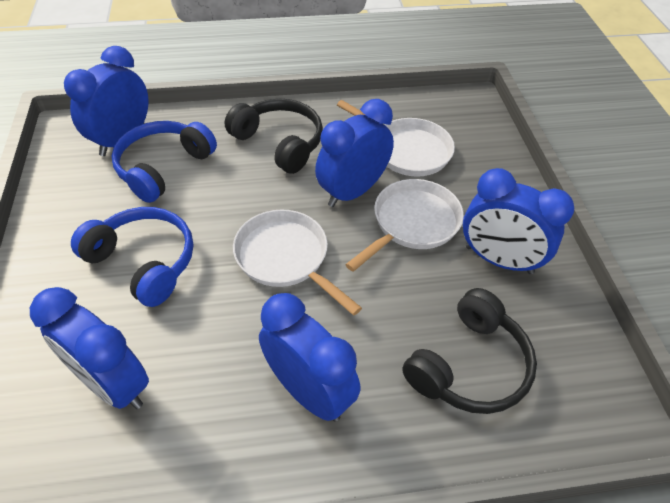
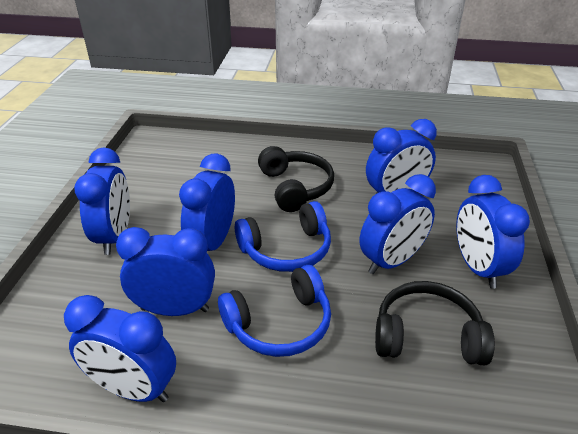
blue clock: [30,287,149,409] [64,46,149,156] [259,293,360,421] [315,99,394,207] [463,168,574,274] = 5 -> [64,295,176,402] [74,148,130,255] [116,227,215,316] [179,154,235,251] [360,174,436,274] [366,119,437,194] [456,175,530,289] = 7
white pan: [233,210,362,315] [337,100,455,177] [345,179,464,272] = 3 -> none = 0

